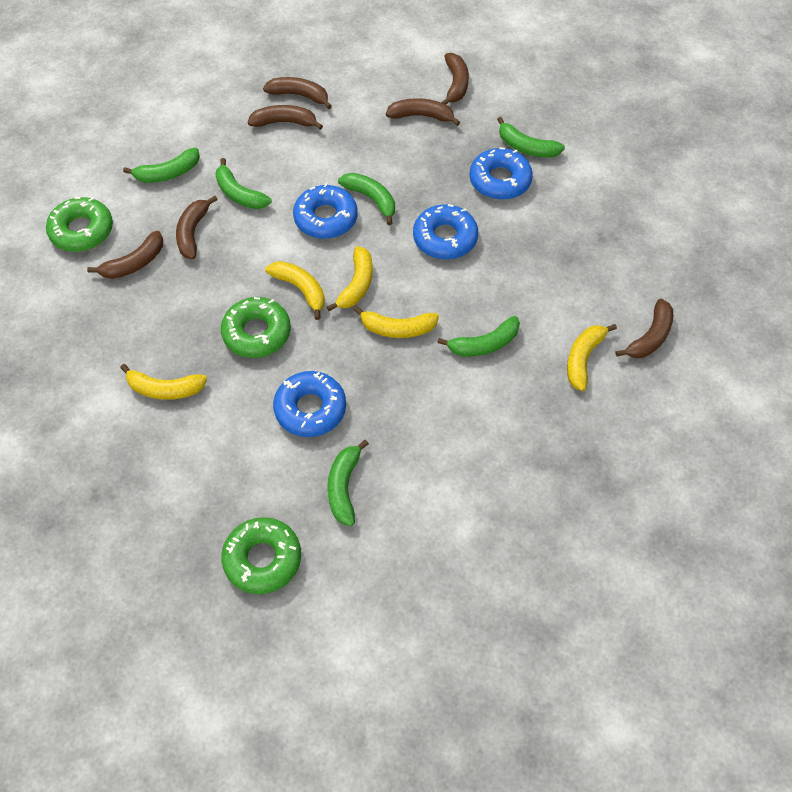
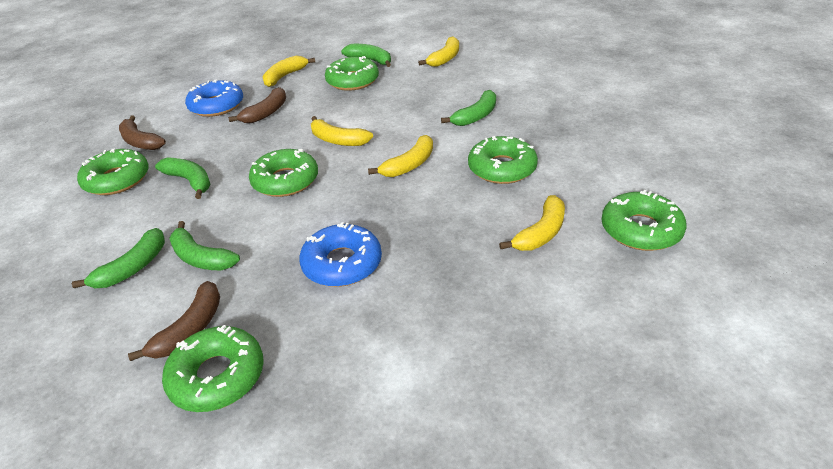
blue donut: [273,371,346,437] [293,183,358,239] [413,204,478,259] [469,147,533,200] = 4 -> [185,80,243,117] [299,222,382,287] = 2
brown banana: [87,231,163,279] [176,196,218,259] [248,105,323,130] [263,77,332,109] [386,98,460,126] [441,53,469,104] [616,299,673,358] = 7 -> [119,115,166,150] [128,281,220,361] [228,87,286,123] = 3
green banana: [123,148,200,183] [215,158,272,209] [327,440,369,526] [338,173,395,225] [437,316,520,357] [497,117,565,158] = 6 -> [72,228,165,288] [155,157,210,199] [169,221,240,270] [341,44,391,67] [441,90,496,126] = 5
green donut: [46,197,113,252] [221,297,291,358] [221,517,301,594] = 3 -> [77,149,149,195] [162,325,264,412] [249,149,318,197] [325,56,379,91] [468,136,538,184] [601,190,686,251] = 6

